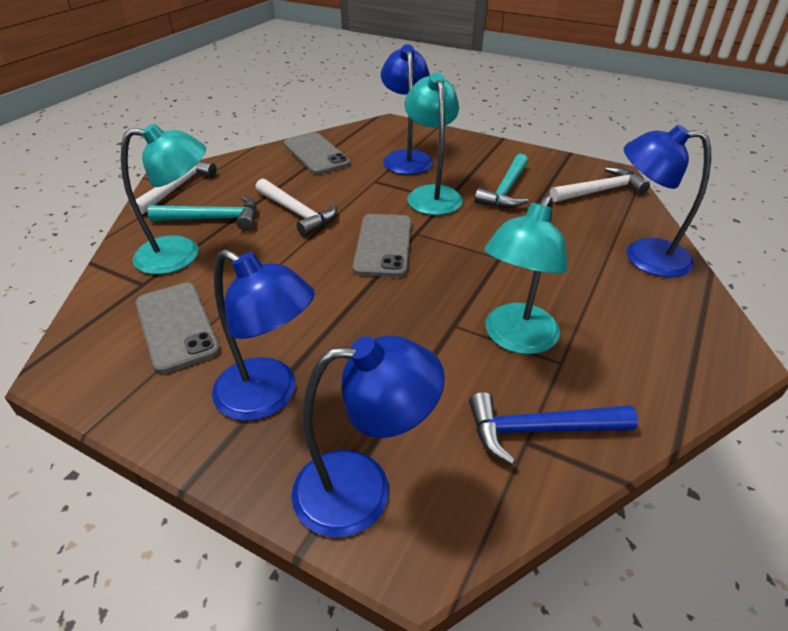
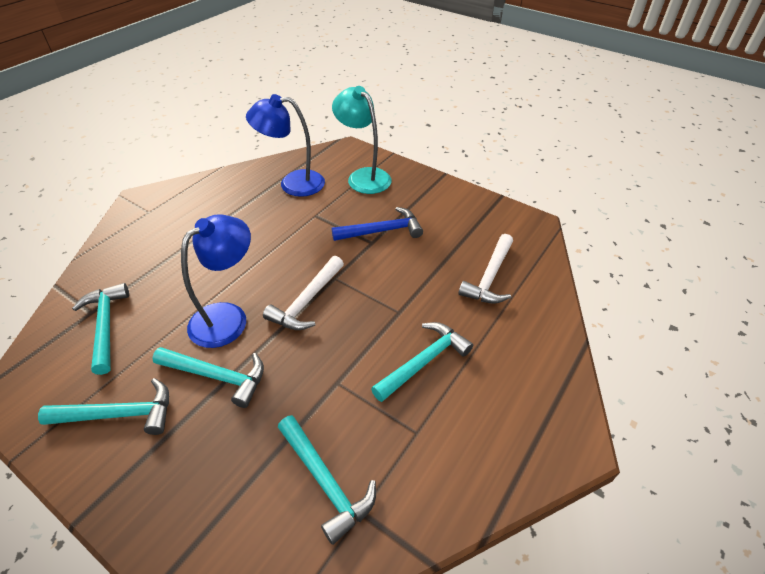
blue lamp: [212,249,315,421] [291,336,445,537] [381,45,433,175] [624,125,711,277] = 4 -> [181,214,251,348] [246,94,325,197] = 2
grey phone: [136,283,220,374] [284,133,351,174] [353,214,412,277] = 3 -> none = 0
turquoise hammer: [147,196,257,231] [475,154,529,208] = 2 -> [38,378,169,435] [72,283,129,375] [152,347,264,408] [278,415,376,545] [371,322,473,402] = 5
turquoise lamp: [121,123,206,274] [404,73,463,215] [484,195,568,354] = 3 -> [332,86,392,194] = 1
white hammer: [130,161,217,215] [256,178,337,237] [550,167,650,202] = 3 -> [263,256,344,330] [458,234,513,304] = 2

